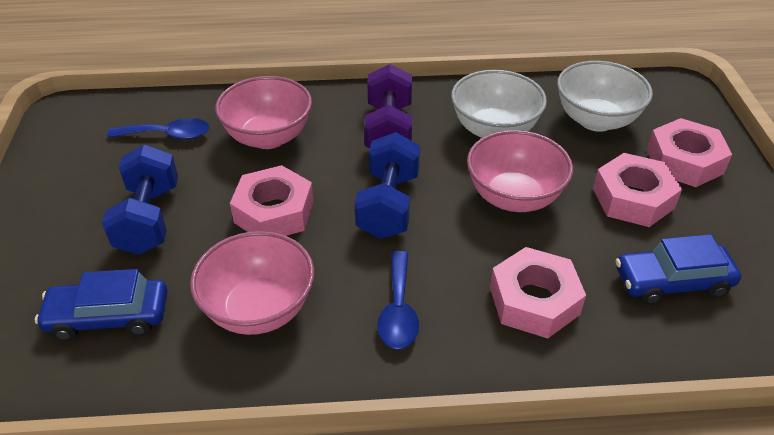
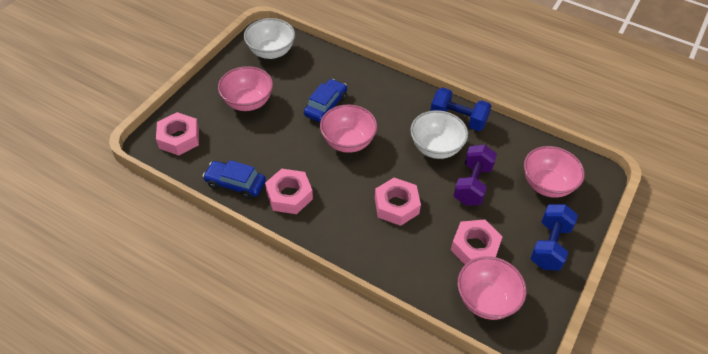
blue spoon: [107,118,210,140] [377,251,419,349] = 2 -> none = 0
pink bowl: [190,231,314,335] [215,76,312,149] [467,130,573,212] = 3 -> [218,66,273,111] [320,105,377,153] [458,256,526,320] [524,146,585,198] = 4

